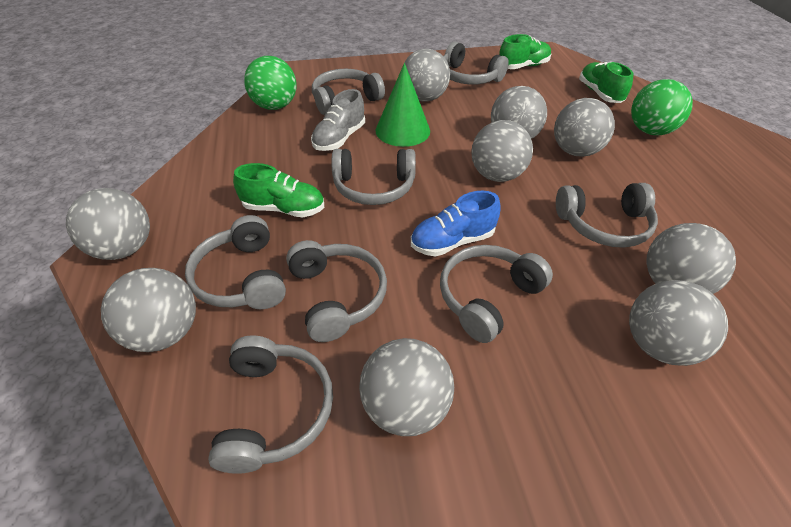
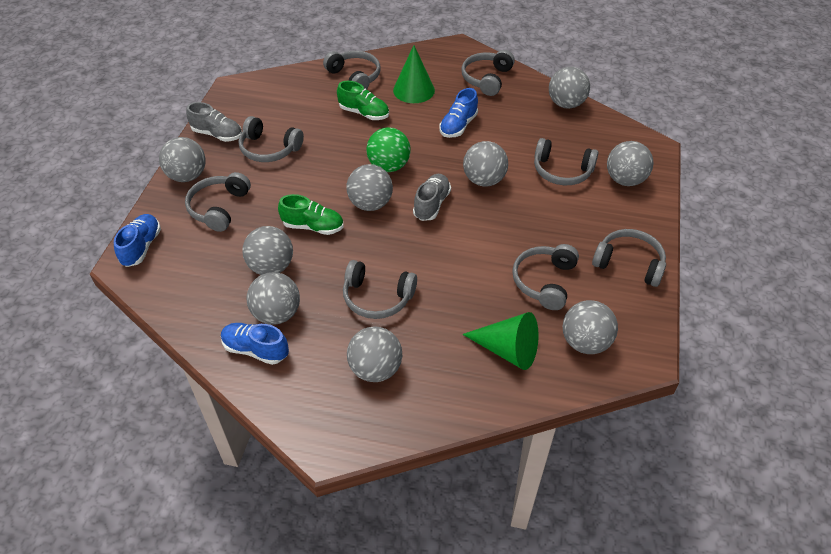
blue shoe: [411,191,501,256] = 1 -> [114,214,161,267] [221,323,289,365] [439,88,478,138] = 3
green ball: [244,56,296,110] [631,79,693,135] = 2 -> [367,127,411,172] = 1
green cone: [376,63,430,147] = 1 -> [393,45,435,103] [462,312,538,370] = 2
green shoe: [233,163,324,217] [499,34,552,69] [579,62,633,103] = 3 -> [278,194,344,235] [337,81,389,120] = 2
grey shoe: [311,89,365,151] = 1 -> [186,102,242,142] [413,174,451,221] = 2

